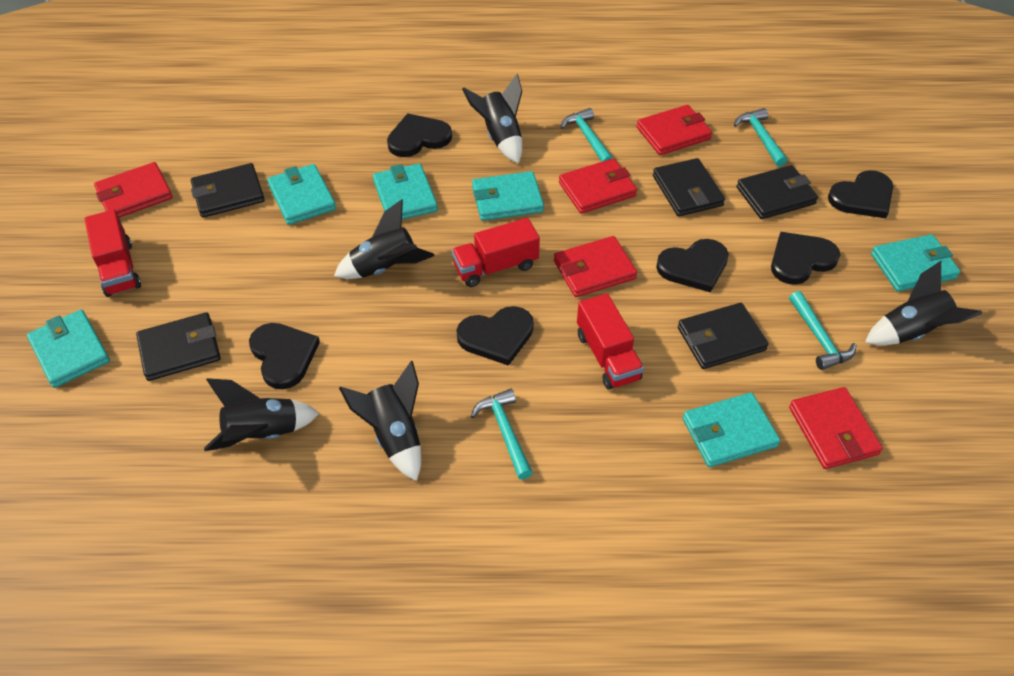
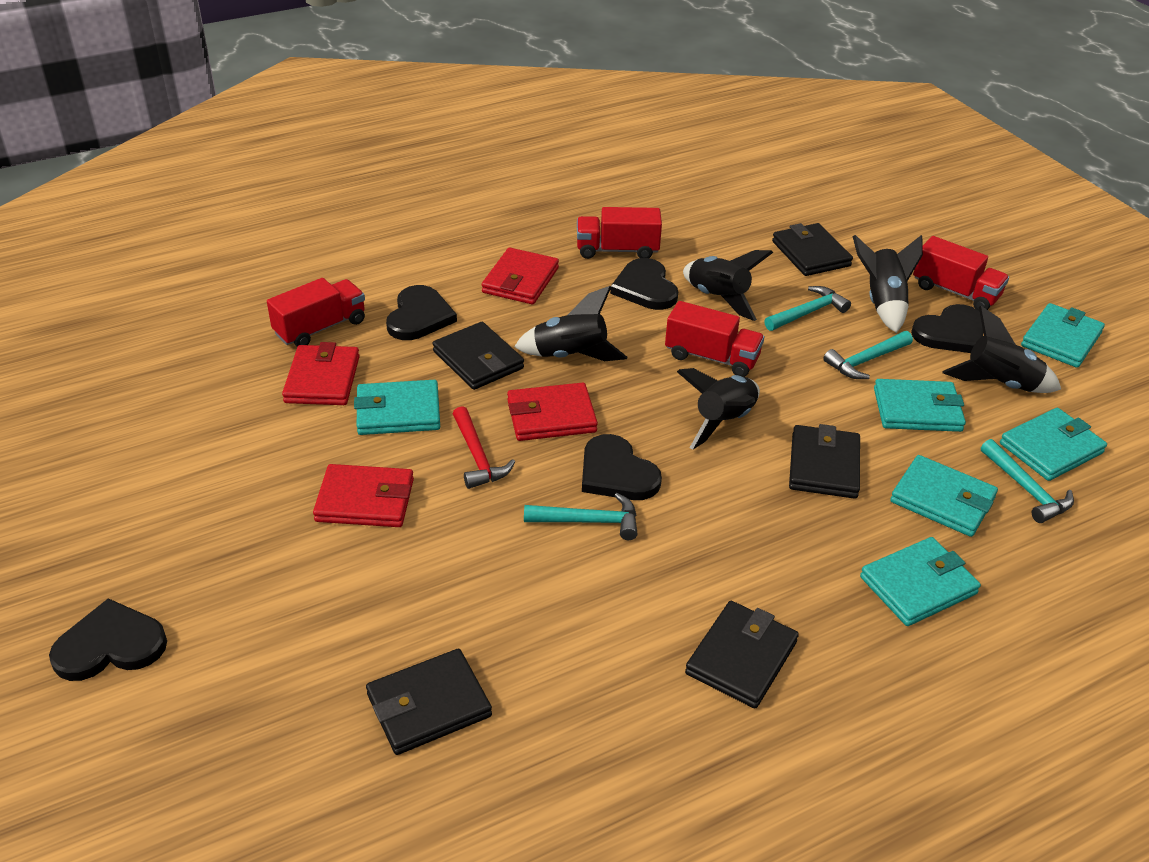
black heart: [249,323,320,389] [387,113,452,157] [456,306,534,366] [656,239,729,292] [771,232,840,285] [828,170,893,218] = 6 -> [49,598,167,681] [386,285,457,340] [582,434,662,500] [610,258,678,310] [911,304,983,353] = 5
red hammer: none = 0 -> [453,406,515,489] = 1
red truck: [84,210,141,297] [452,218,540,287] [577,293,644,390] = 3 -> [267,278,365,347] [577,207,662,259] [665,301,764,377] [913,236,1009,311] = 4
red wallet: [94,162,173,218] [554,236,637,297] [559,158,637,214] [637,105,712,155] [789,387,883,469] = 5 -> [282,342,360,405] [313,464,414,527] [482,248,559,304] [507,382,598,441] = 4

